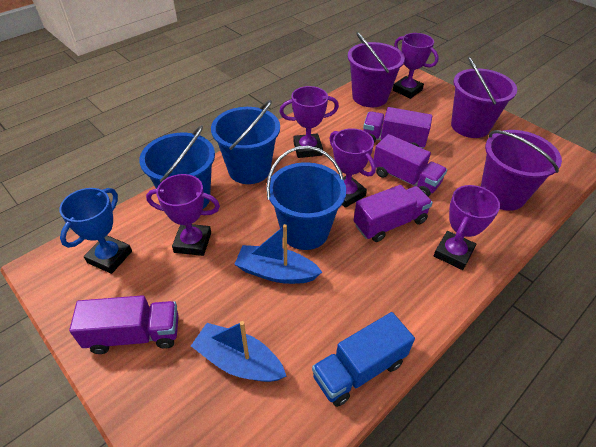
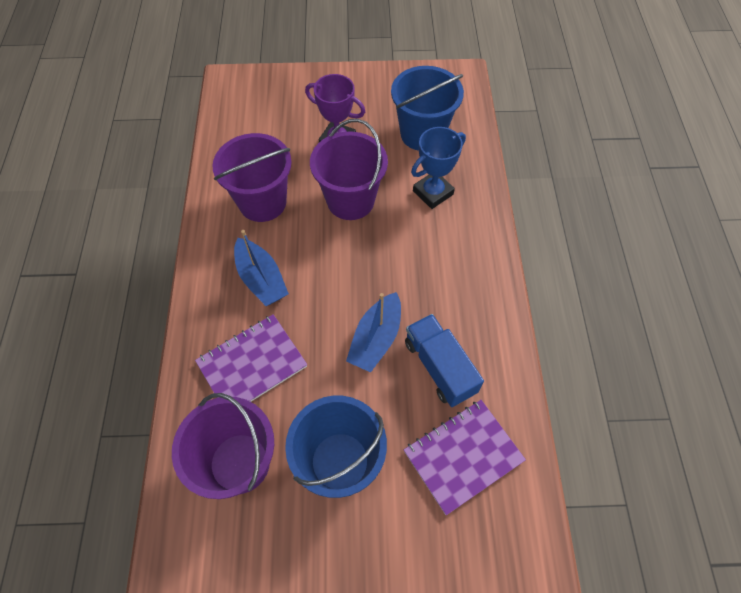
blue bucket: [139,125,215,209] [211,100,280,184] [266,146,346,250] = 3 -> [285,395,387,498] [391,66,464,151] = 2
purple notebook: none = 0 -> [195,314,307,402] [404,400,526,515] = 2
purple trophy: [146,174,220,256] [279,86,339,158] [329,128,376,208] [393,33,439,99] [434,185,500,270] = 5 -> [305,74,365,142] = 1
purple truck: [69,295,179,354] [354,185,433,242] [363,107,432,149] [373,134,447,197] = 4 -> none = 0

